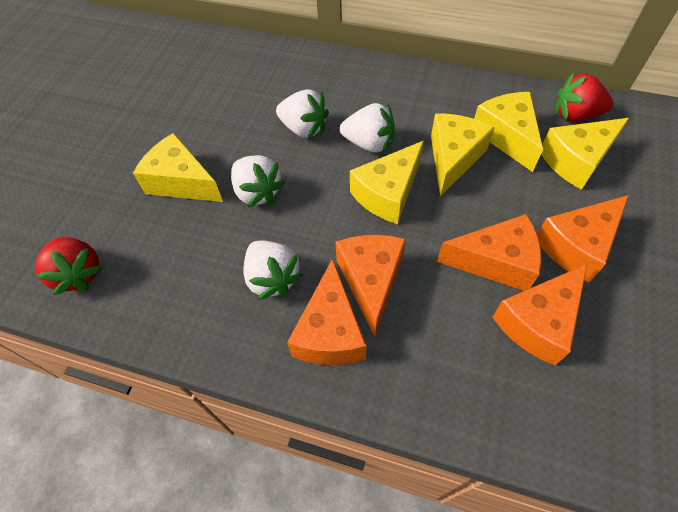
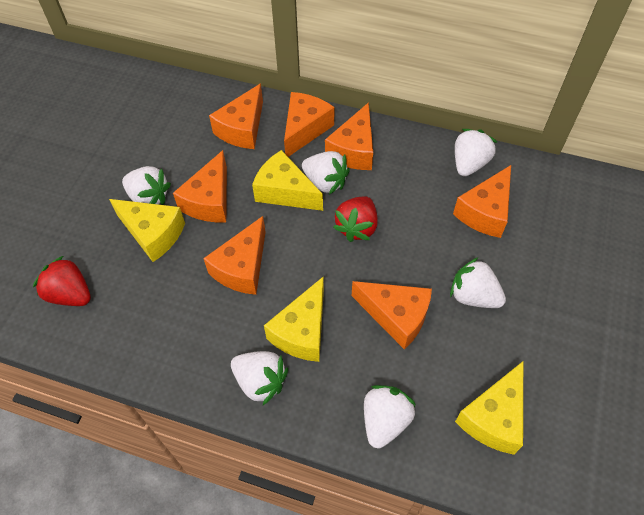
orange cheese: [287,258,367,365] [336,235,406,337] [437,214,542,291] [492,264,587,365] [537,195,629,283] = 5 -> [173,150,227,222] [203,216,266,295] [209,84,263,149] [284,92,334,157] [325,102,373,170] [352,281,432,349] [453,165,511,238] = 7
white strawberry: [231,155,285,207] [243,241,303,300] [276,89,329,138] [340,103,395,152] = 4 -> [122,166,171,205] [231,351,288,405] [302,151,350,195] [364,385,416,448] [450,257,506,308] [455,129,497,177] = 6
yellow cheese: [133,133,223,202] [350,141,424,224] [431,113,494,196] [474,92,543,172] [541,118,629,190] = 5 -> [109,199,185,262] [252,150,323,211] [264,276,324,362] [455,362,523,455] = 4

